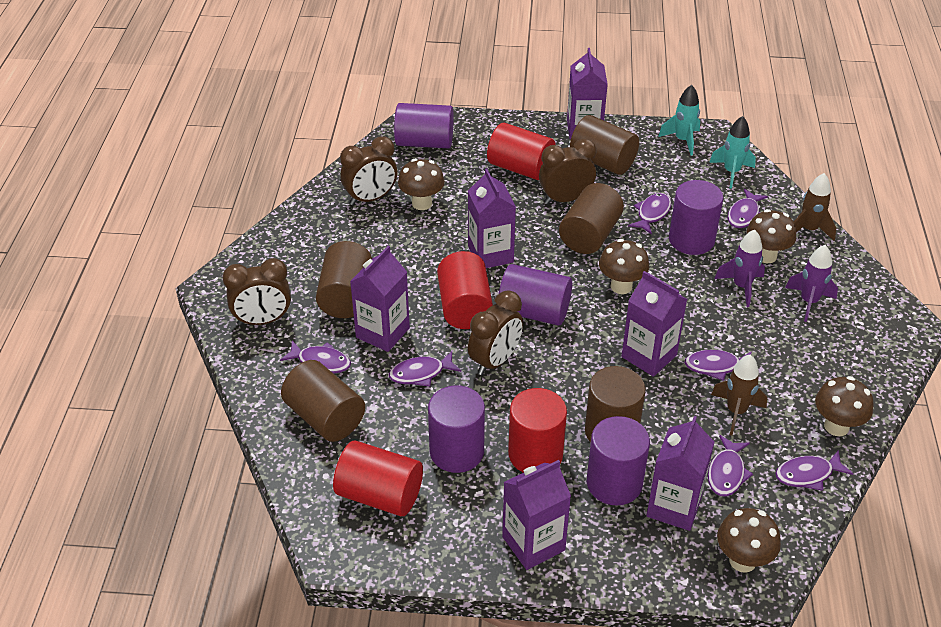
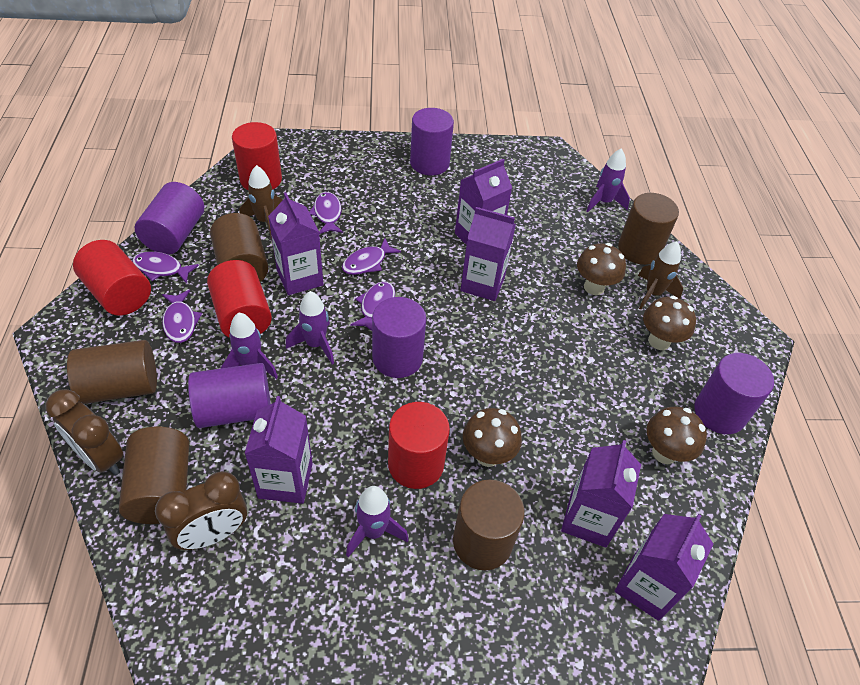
brown clock: [222,258,291,326] [340,136,397,205] [468,290,523,375] [539,138,596,204] = 4 -> [45,389,124,475] [155,471,247,550] = 2
brown mushroom: [398,159,445,210] [599,239,649,294] [717,508,781,573] [747,209,796,263] [815,376,874,436] = 5 -> [463,408,522,467] [577,243,626,295] [643,296,696,350] [647,407,707,464] = 4
purple fish: [280,341,351,374] [389,351,461,387] [628,193,671,235] [685,350,752,381] [708,435,753,497] [728,189,768,228] [775,450,853,491] = 7 -> [132,251,199,284] [162,290,202,343] [309,192,343,234] [342,238,401,275] [350,281,395,331] = 5
purple rocket: [714,229,765,307] [785,245,838,322] = 2 -> [221,313,278,379] [286,291,334,364] [346,486,409,557] [586,148,630,212] = 4
turquoise rocket: [658,85,700,156] [709,116,756,189] = 2 -> none = 0

